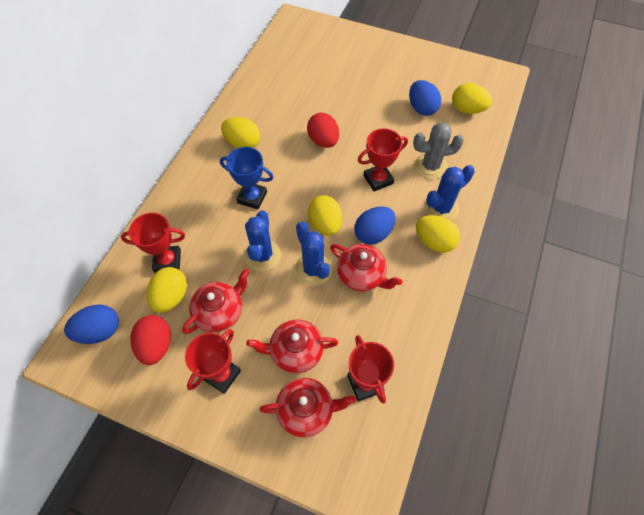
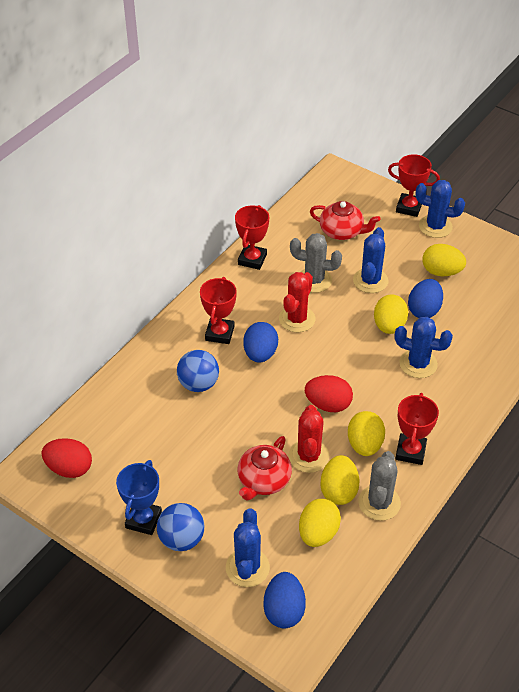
blue ball: none = 0 -> [157,503,204,551] [177,350,219,392] = 2
blue cactus: [244,210,281,271] [295,222,332,286] [424,165,475,221] = 3 -> [226,508,270,587] [353,227,389,293] [395,317,453,378] [416,180,465,238] = 4
grey cactus: [413,123,464,179] = 1 -> [290,233,342,293] [358,451,401,521] = 2
red cactus: none = 0 -> [279,272,315,332] [289,405,329,473] = 2
red teapot: [182,269,249,334] [246,319,338,373] [259,378,356,437] [330,244,403,292] = 4 -> [237,436,292,500] [310,201,381,240] = 2

